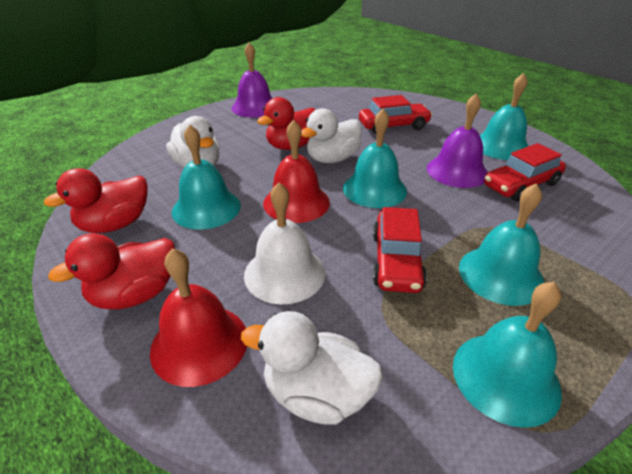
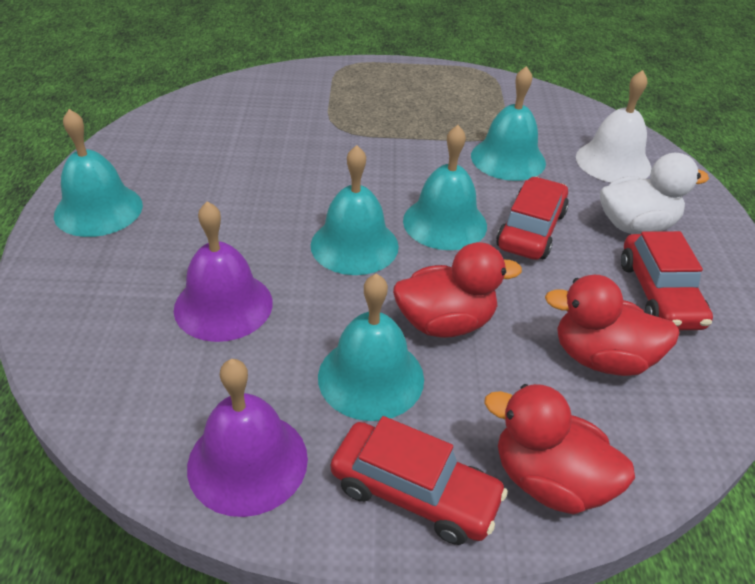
red bell: [150,248,247,387] [263,120,330,223] = 2 -> none = 0
white duck: [166,116,220,168] [241,311,383,425] [301,108,362,163] = 3 -> [600,153,709,234] = 1

